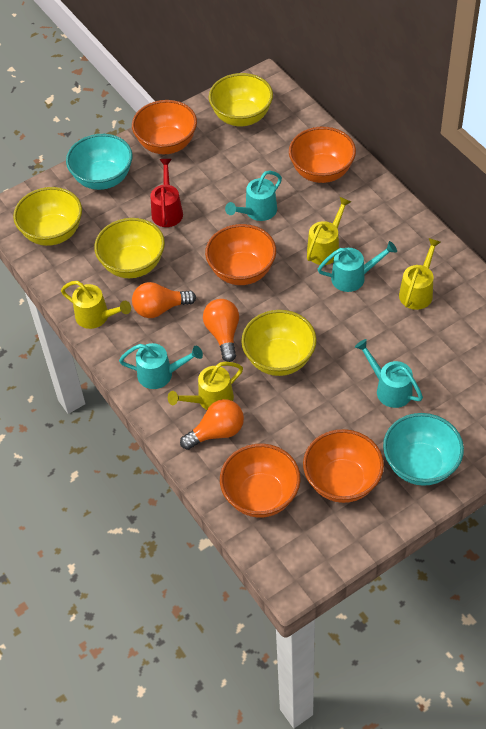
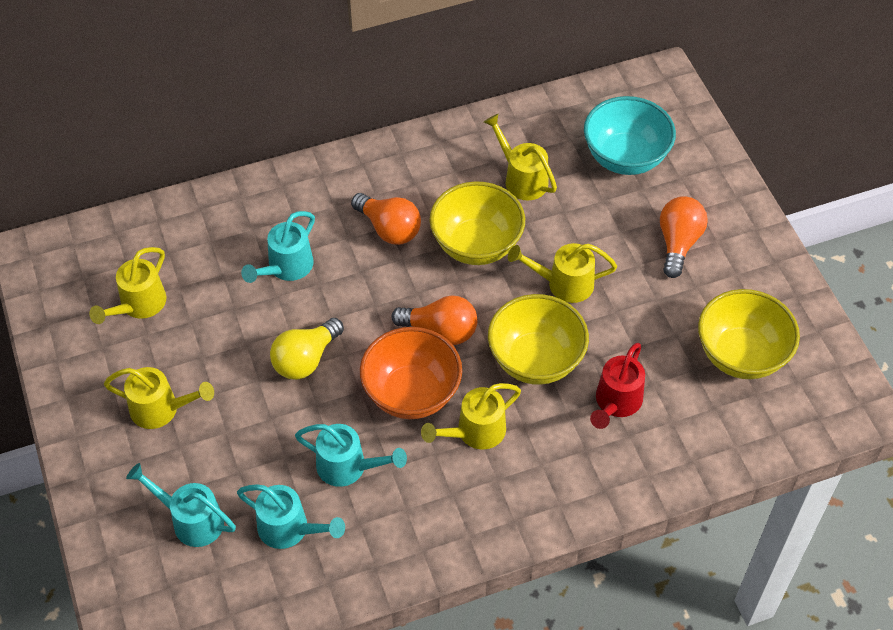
orange bowl: [132,100,197,154] [205,224,276,285] [220,444,301,518] [289,127,356,183] [303,429,384,503] = 5 -> [360,327,462,419] = 1
turquoise bowl: [66,134,133,190] [383,413,464,486] = 2 -> [584,96,676,175] = 1
yellow bowl: [13,187,82,246] [94,218,165,278] [209,73,273,126] [241,310,317,376] = 4 -> [429,181,525,265] [488,294,589,385] [698,289,800,379] = 3
yellow light bulb: none = 0 -> [270,318,344,380] = 1
yellow watering can: [61,281,131,329] [168,362,243,410] [307,197,351,265] [399,238,441,310] = 4 -> [89,247,167,324] [104,367,214,429] [421,383,521,449] [484,114,557,200] [508,243,617,303] = 5

